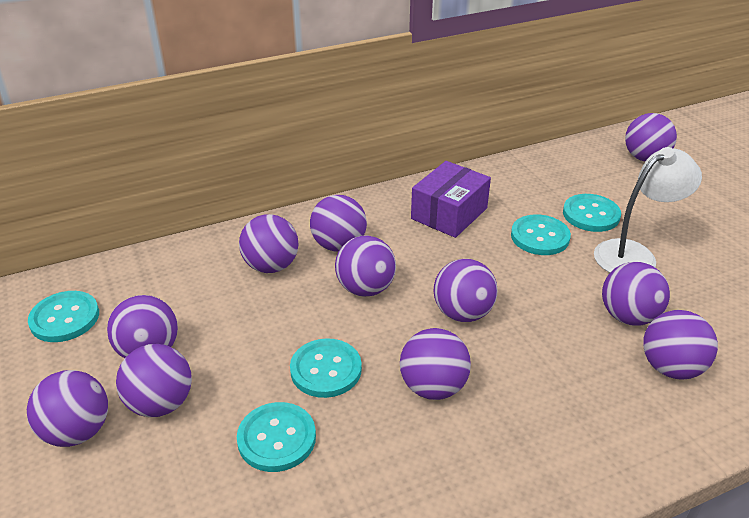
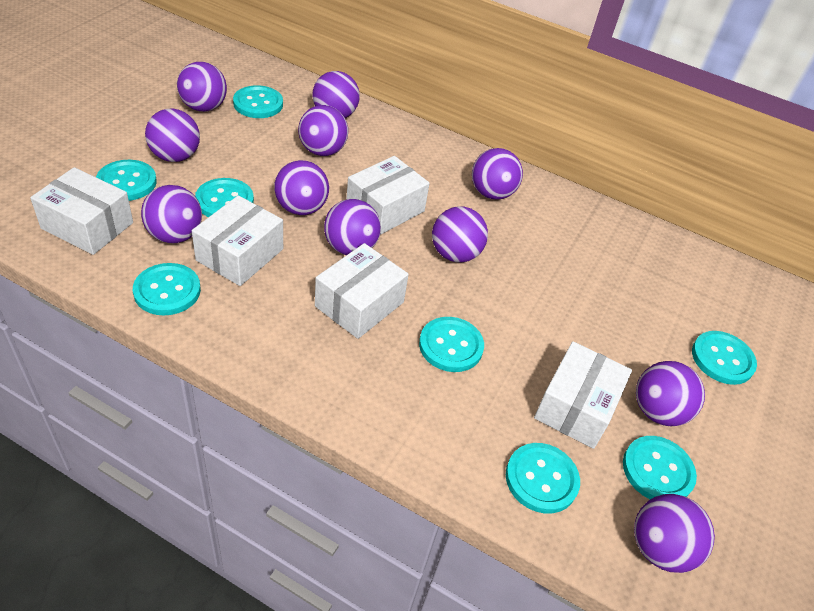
purple box: [411,161,491,238] = 1 -> none = 0
turquoise button: [28,291,99,342] [237,402,316,472] [290,338,362,398] [511,214,571,255] [563,194,621,232] = 5 -> [96,160,157,201] [133,263,201,316] [195,178,254,217] [233,85,283,118] [419,317,484,372] [506,443,580,513] [623,436,697,499] [692,331,757,385] = 8
white box: none = 0 -> [30,167,133,255] [192,195,283,286] [315,243,409,339] [346,156,430,235] [534,341,632,449] = 5
white lamp: [594,147,702,273] = 1 -> none = 0

